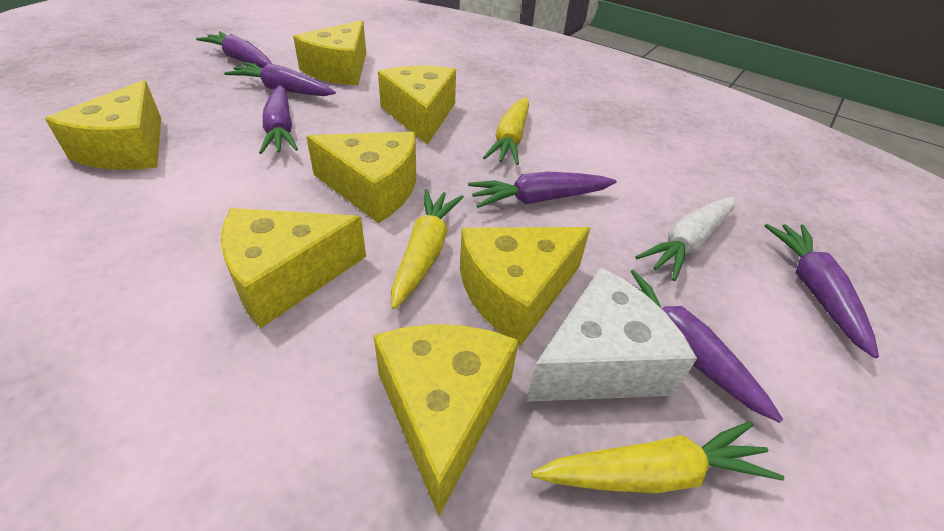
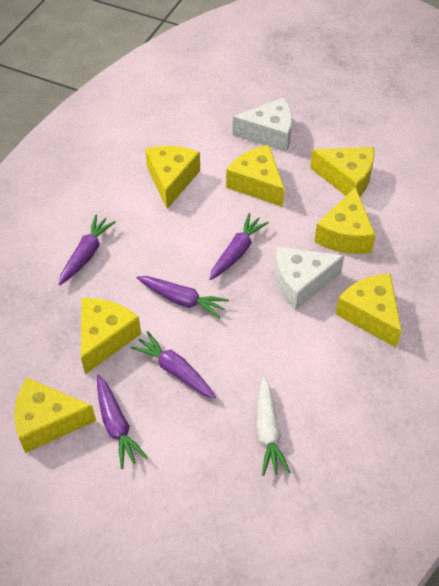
purple carrot: [196,31,272,68] [224,62,336,96] [259,85,298,154] [468,172,617,208] [631,270,783,423] [765,224,879,358] = 6 -> [59,214,116,285] [97,375,148,469] [130,331,216,399] [137,276,229,319] [209,213,269,280] = 5
white cheese: [527,267,697,402] = 1 -> [232,97,292,152] [275,247,344,310] = 2
yellow carrot: [391,189,464,309] [483,97,529,165] [532,421,785,493] = 3 -> none = 0

